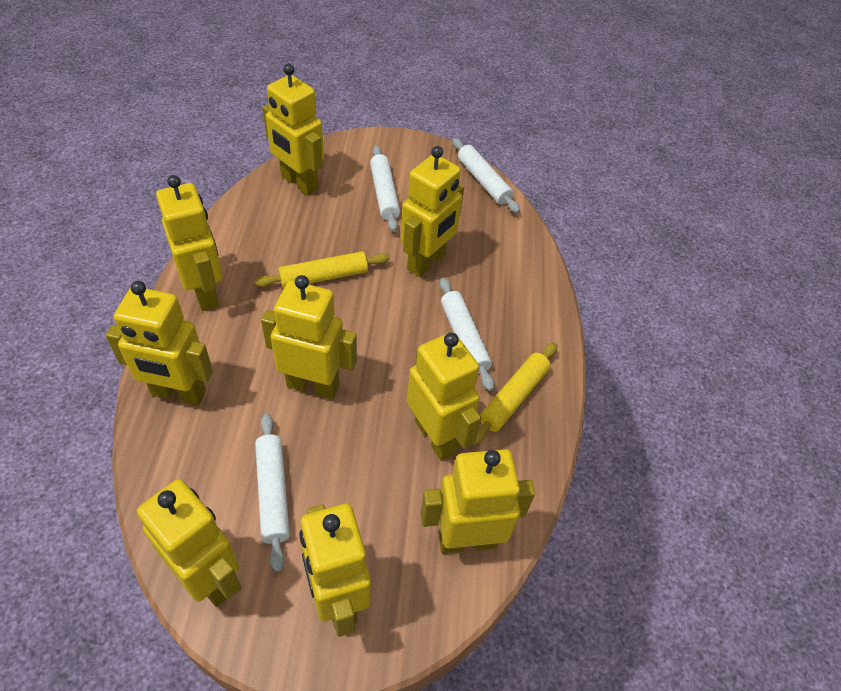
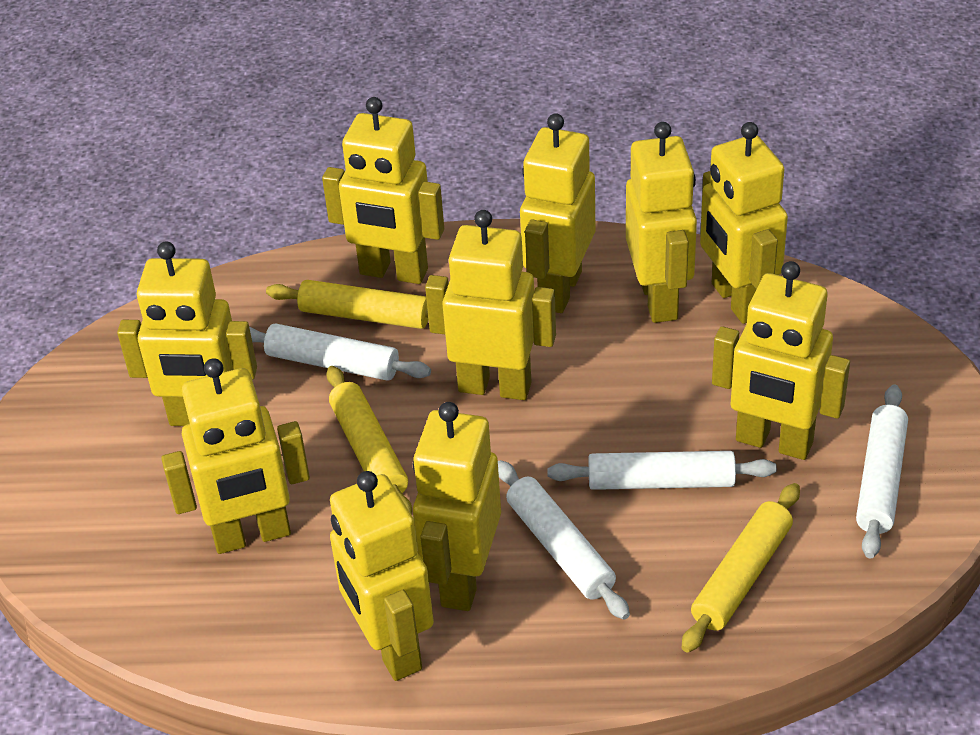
yellow robot: [106,281,213,405] [137,479,241,607] [156,175,223,311] [261,275,357,399] [263,64,324,195] [299,503,371,637] [401,146,464,277] [407,332,481,461] [421,449,535,554] = 9 -> [117,241,257,426] [161,358,310,554] [322,97,444,284] [330,471,434,681] [412,402,501,611] [425,210,556,400] [520,113,595,313] [626,122,697,323] [700,122,788,324] [712,261,850,460] = 10
yellow rolling pin: [255,251,390,288] [472,343,557,445] = 2 -> [266,280,428,329] [326,366,412,514] [682,483,800,653] = 3

